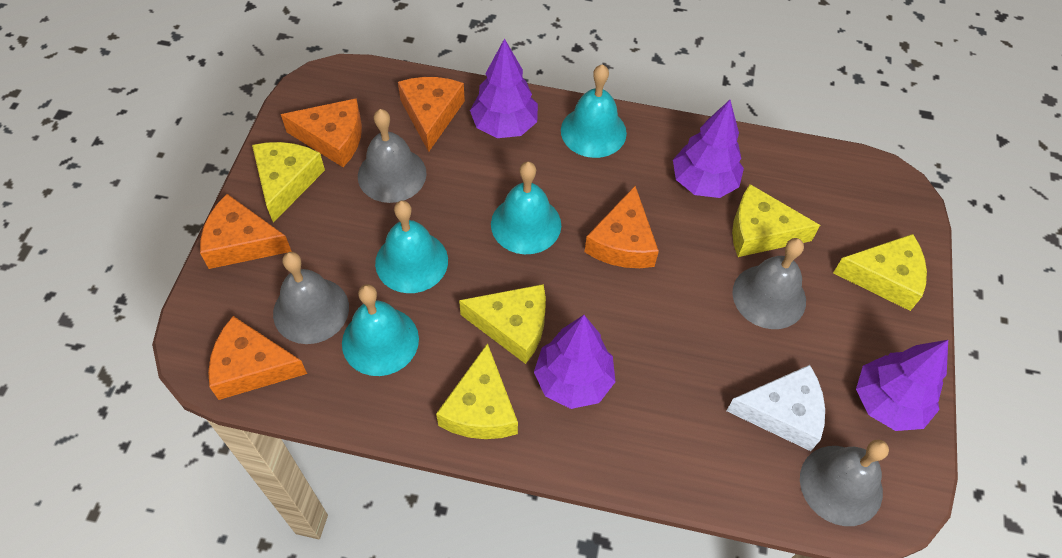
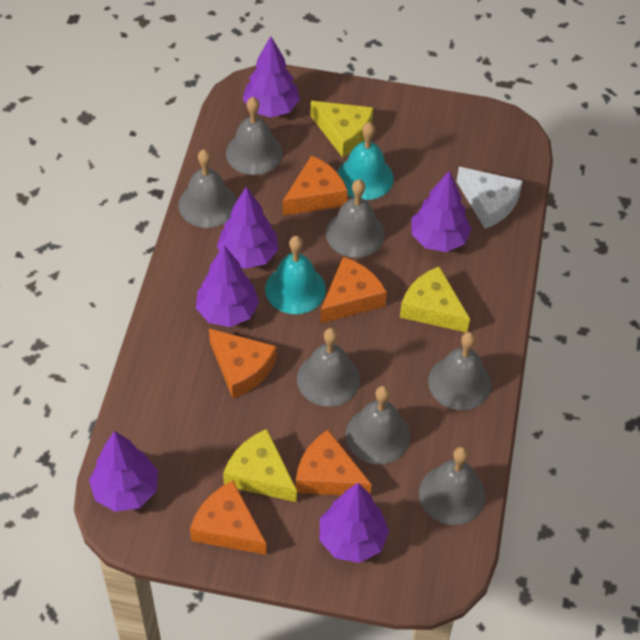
grey bell: [273,252,349,344] [358,109,427,203] [732,238,806,329] [800,440,889,526] = 4 -> [179,149,236,228] [226,97,283,175] [297,328,360,406] [326,179,385,258] [346,386,410,464] [419,446,486,525] [428,332,492,410] = 7
purple tree: [470,38,538,138] [534,315,616,409] [673,100,744,198] [856,340,948,431] = 4 -> [89,431,158,512] [196,245,259,327] [217,187,279,269] [243,36,300,117] [320,483,389,563] [411,170,472,252] = 6
turquoise bell: [342,284,419,376] [375,200,448,293] [491,161,561,254] [561,64,627,158] = 4 -> [265,236,326,314] [337,122,394,200] = 2
yellow cheese: [252,142,325,222] [436,343,518,439] [459,284,546,364] [732,184,820,257] [833,234,927,311] = 5 -> [223,429,297,502] [311,101,374,158] [400,266,470,332] = 3

